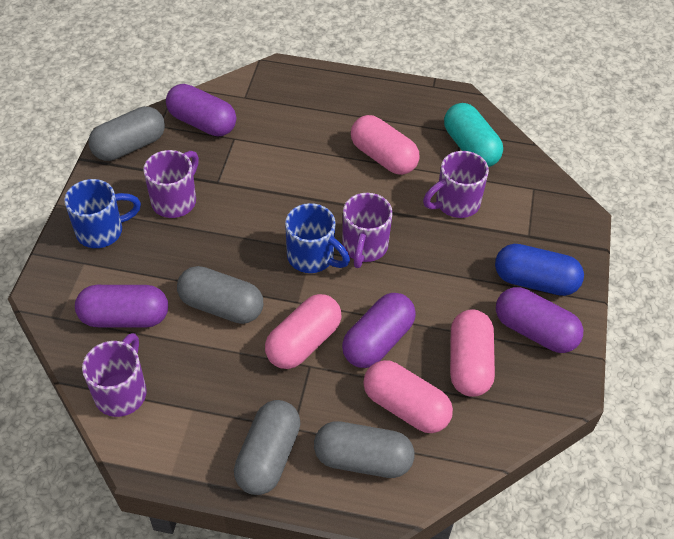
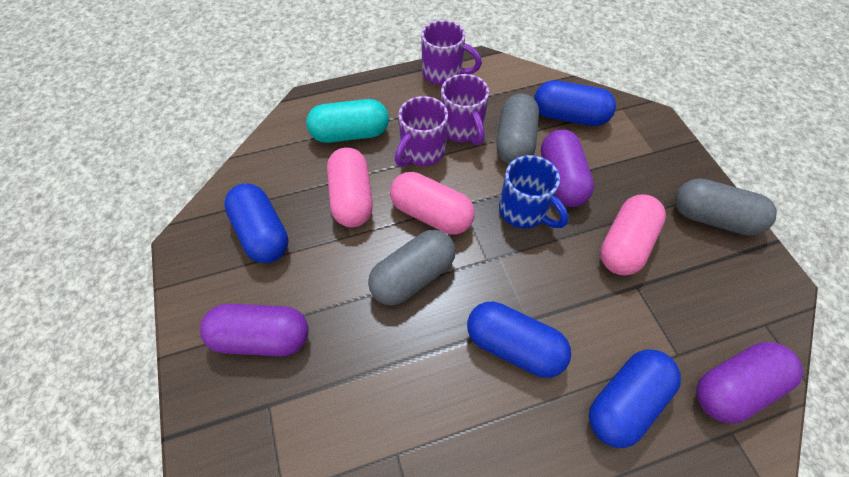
blue capsule: [495,244,584,296] = 1 -> [224,183,288,263] [467,302,571,378] [534,80,616,126] [589,349,681,448] = 4
blue mug: [64,179,141,248] [285,203,350,273] = 2 -> [499,155,568,228] = 1
grey capsule: [89,106,165,161] [177,266,263,324] [234,400,301,495] [314,421,414,478] = 4 -> [368,230,456,305] [496,94,539,164] [675,178,777,236] = 3
pink capsule: [265,294,342,369] [351,115,420,175] [363,360,453,433] [450,310,495,397] = 4 -> [327,147,373,227] [390,172,475,235] [600,194,666,275] = 3
purple capsule: [75,285,168,328] [166,84,236,136] [342,293,416,368] [496,287,583,353] = 4 -> [200,304,309,356] [541,129,594,207] [696,342,803,423] = 3
purple mug: [82,333,147,417] [143,150,199,218] [342,193,393,268] [423,151,489,218] = 4 -> [395,96,448,167] [421,20,482,85] [441,74,489,145] = 3

